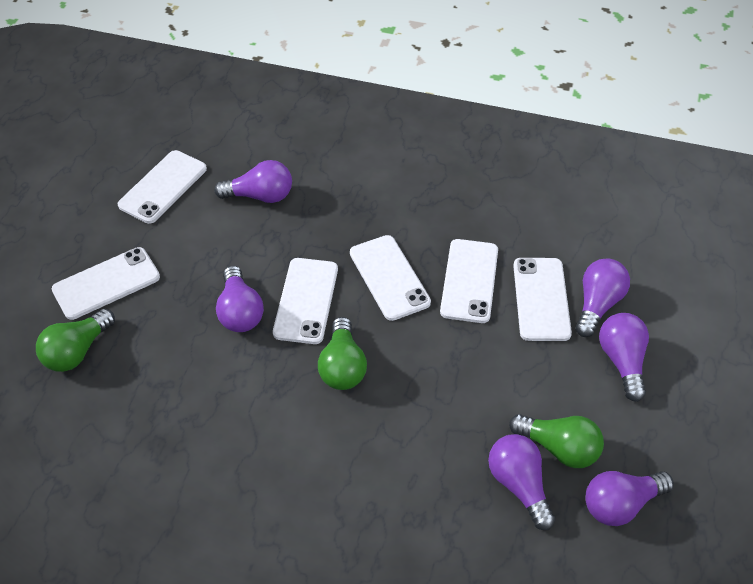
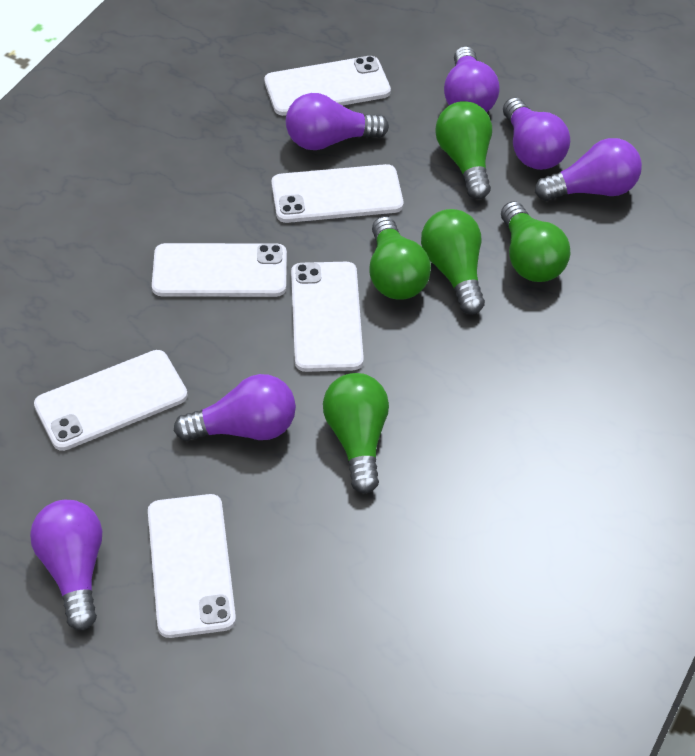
green light bulb: [36,309,115,372] [318,317,367,390] [509,414,604,468] = 3 -> [323,373,389,494] [369,216,431,300] [421,209,485,315] [435,101,492,199] [501,201,570,282] = 5

